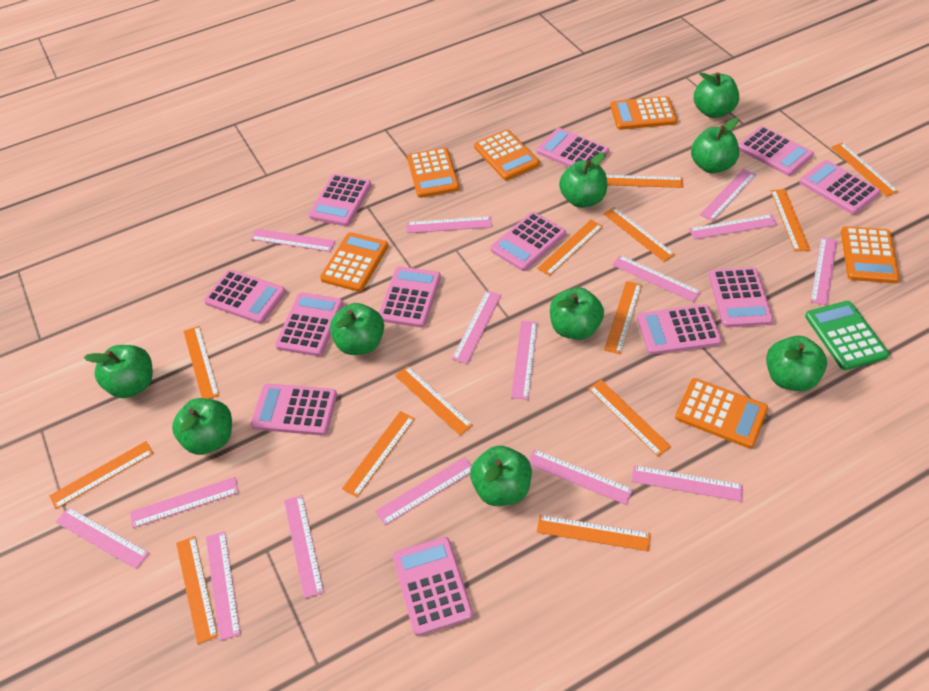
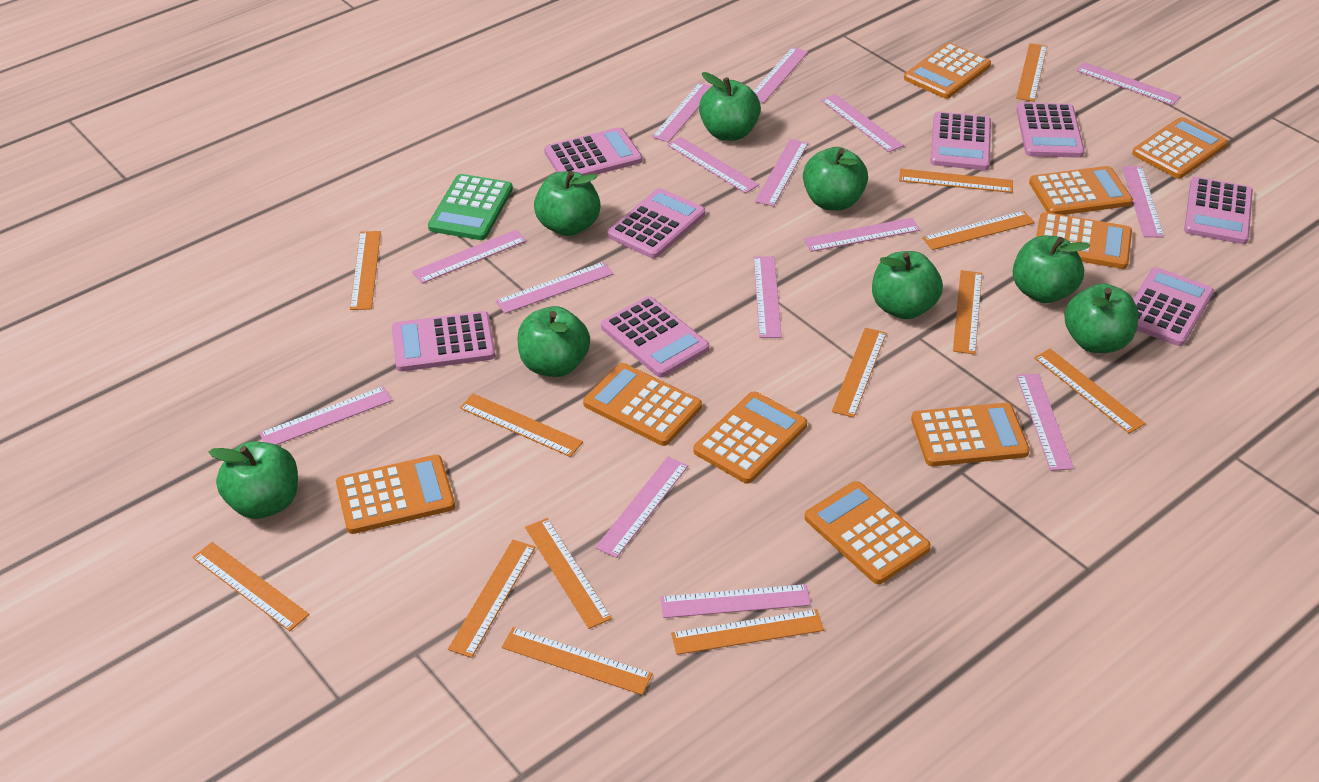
green apple: [84,345,153,398] [172,398,232,455] [330,303,384,355] [470,446,532,506] [550,287,604,340] [559,152,607,208] [691,118,739,173] [694,72,739,118] [766,336,827,391] = 9 -> [208,441,298,519] [518,306,590,377] [534,171,601,236] [699,72,761,141] [803,147,868,211] [872,251,943,319] [1013,236,1090,303] [1064,283,1138,353] = 8
orange calculator: [320,232,388,292] [407,148,459,198] [474,130,540,180] [610,96,677,130] [675,378,768,448] [841,226,900,283] = 6 -> [336,455,455,534] [583,363,702,446] [693,391,807,484] [805,481,931,584] [904,43,991,99] [911,403,1030,466] [1029,166,1133,215] [1036,212,1132,269] [1132,117,1228,179] = 9
pink calculator: [204,270,286,324] [251,384,337,435] [275,293,343,356] [309,174,371,226] [379,266,441,328] [393,537,473,636] [490,212,566,271] [537,128,609,167] [637,304,722,355] [708,267,774,328] [738,126,814,176] [799,160,880,214] = 12 -> [392,311,495,371] [544,127,642,175] [601,296,709,377] [607,188,705,258] [930,112,991,170] [1017,102,1085,158] [1133,267,1214,346] [1184,177,1253,244] = 8

